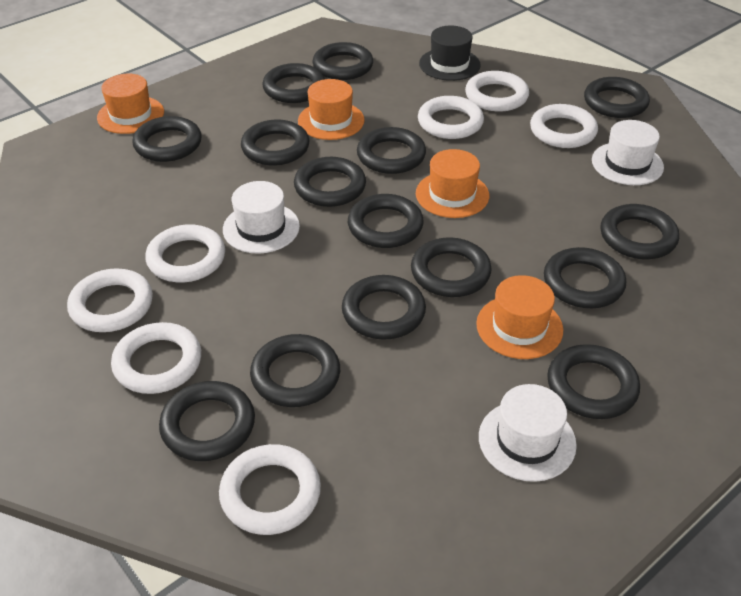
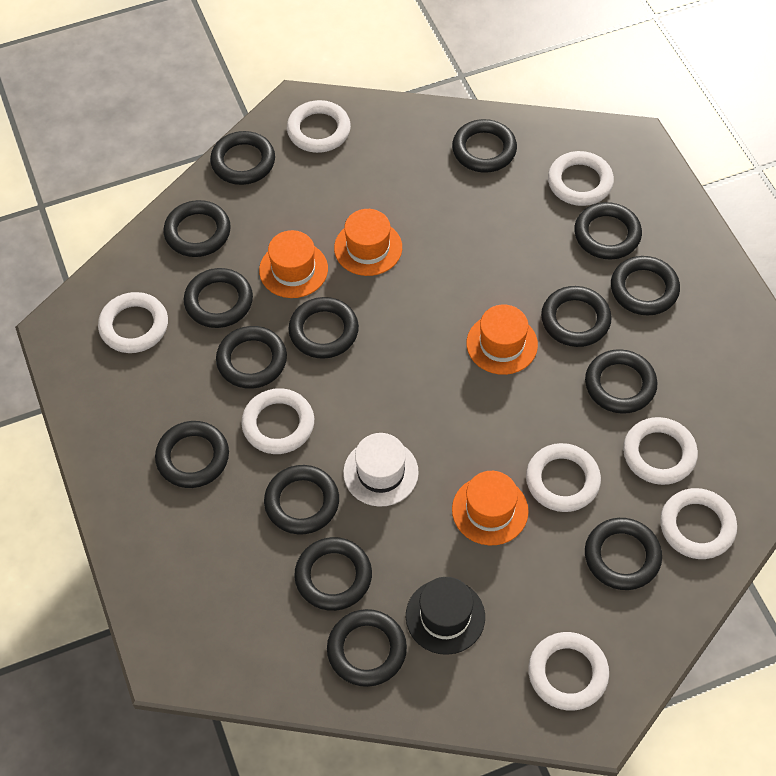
white hat: [223,181,300,254] [479,384,577,482] [592,120,664,185] = 3 -> [343,433,419,507] = 1
white ring: [67,268,153,332] [111,322,201,394] [145,224,225,282] [219,444,321,535] [418,96,484,139] [465,71,529,112] [530,104,598,148] = 7 -> [98,292,168,353] [241,388,314,454] [287,100,351,153] [526,443,601,512] [528,632,609,711] [548,151,614,206] [623,417,698,485] [660,488,737,559] = 8

